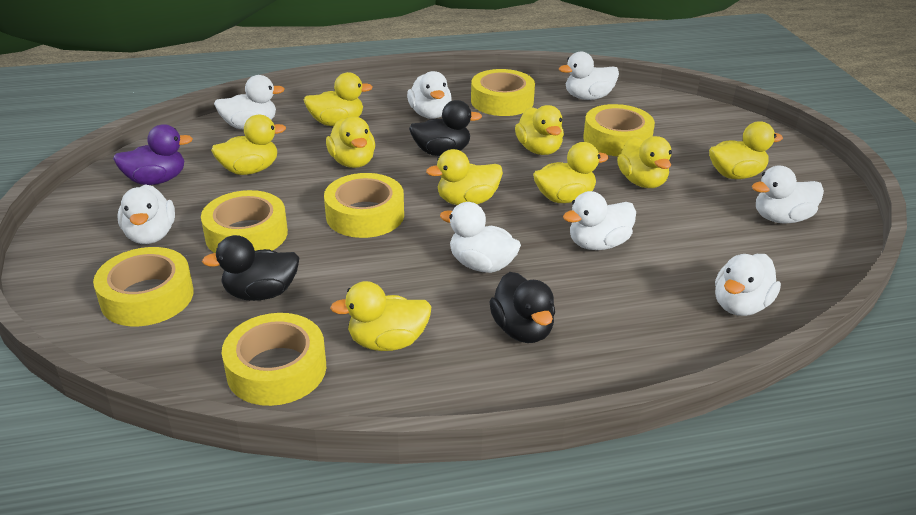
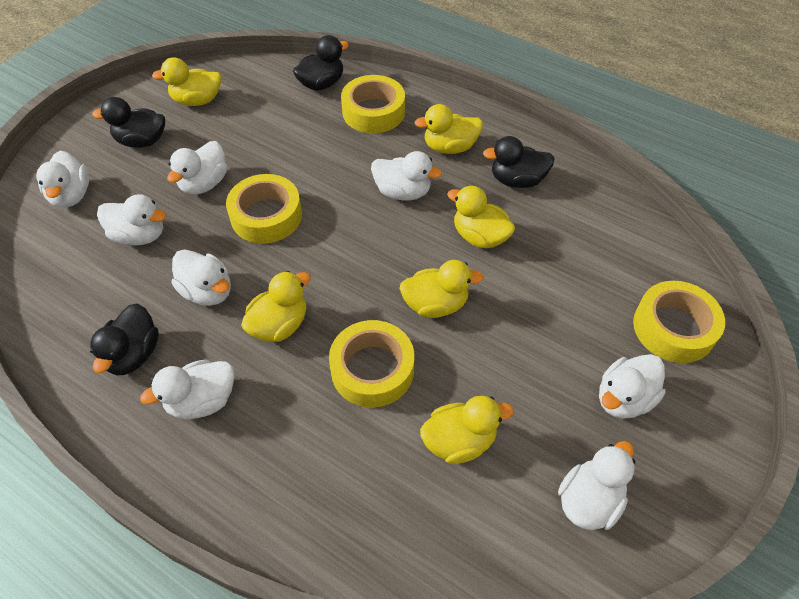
black duck: [202,235,299,301] [409,100,482,156] [489,272,555,343] = 3 -> [90,304,159,375] [92,97,165,148] [293,35,349,90] [483,136,555,188] = 4
purple duck: [113,124,193,185] = 1 -> none = 0
yellow duck: [211,115,286,175] [304,72,373,126] [326,117,375,168] [330,281,432,351] [426,149,503,205] [515,105,564,155] [533,142,609,203] [617,136,672,188] [709,121,783,179] = 9 -> [152,57,221,106] [241,271,311,342] [399,260,484,318] [414,104,483,154] [420,396,514,464] [447,186,515,248] = 6
yellow tape: [93,247,194,326] [201,190,288,253] [222,313,326,406] [324,173,404,238] [471,69,535,116] [583,104,655,156] = 6 -> [226,174,302,244] [329,320,414,407] [341,75,405,133] [633,281,725,363] = 4

